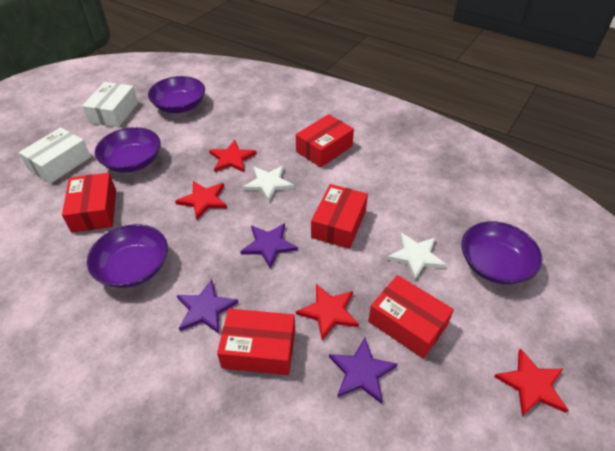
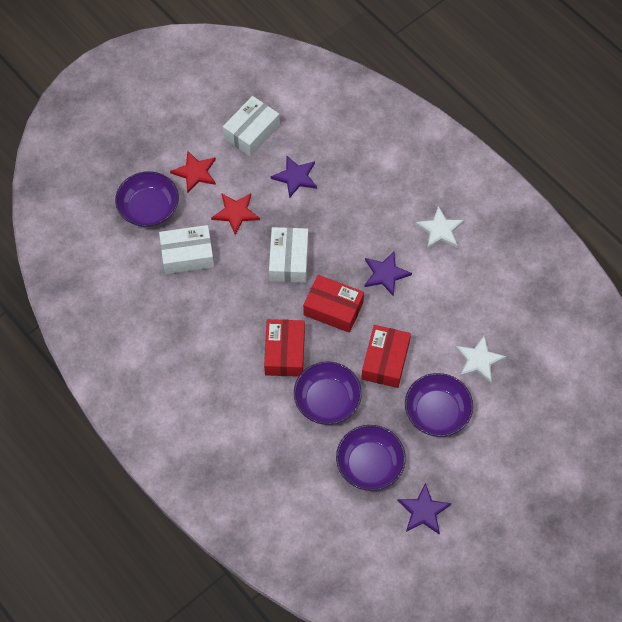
red box: [62,173,116,233] [217,309,295,375] [296,114,354,168] [311,184,368,249] [368,275,454,359] = 5 -> [264,319,305,377] [303,275,364,333] [361,325,411,388] = 3
red star: [175,181,227,220] [209,140,257,173] [296,284,359,340] [494,348,569,416] = 4 -> [170,151,216,193] [211,193,260,235] = 2
white box: [19,127,91,184] [82,82,138,127] = 2 -> [159,225,214,274] [223,96,280,157] [269,227,308,283] = 3

